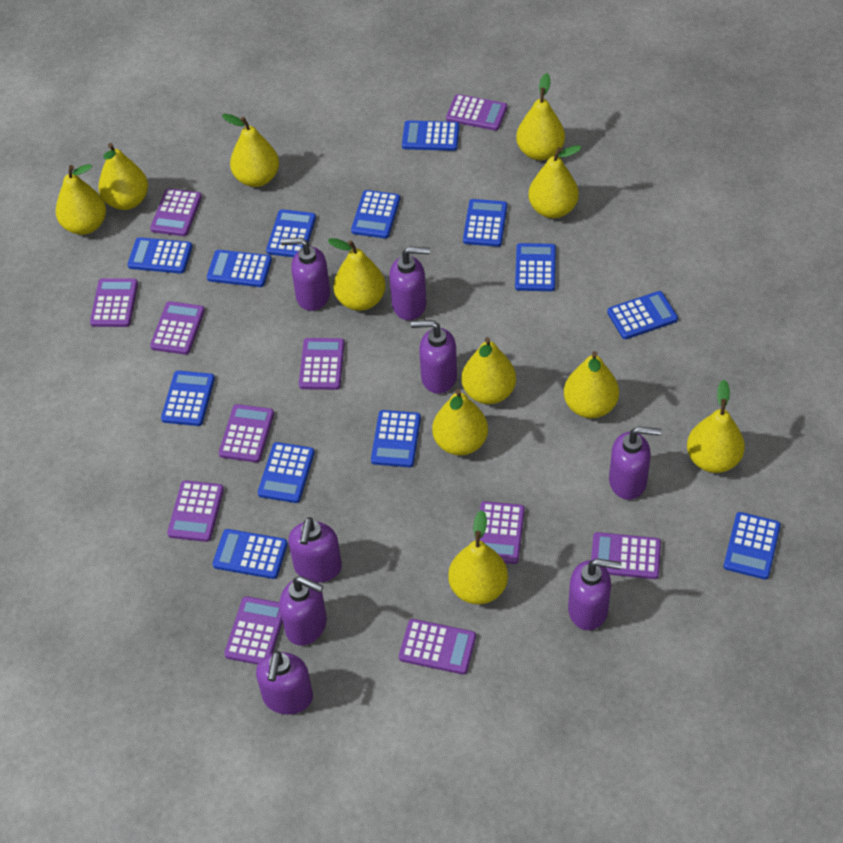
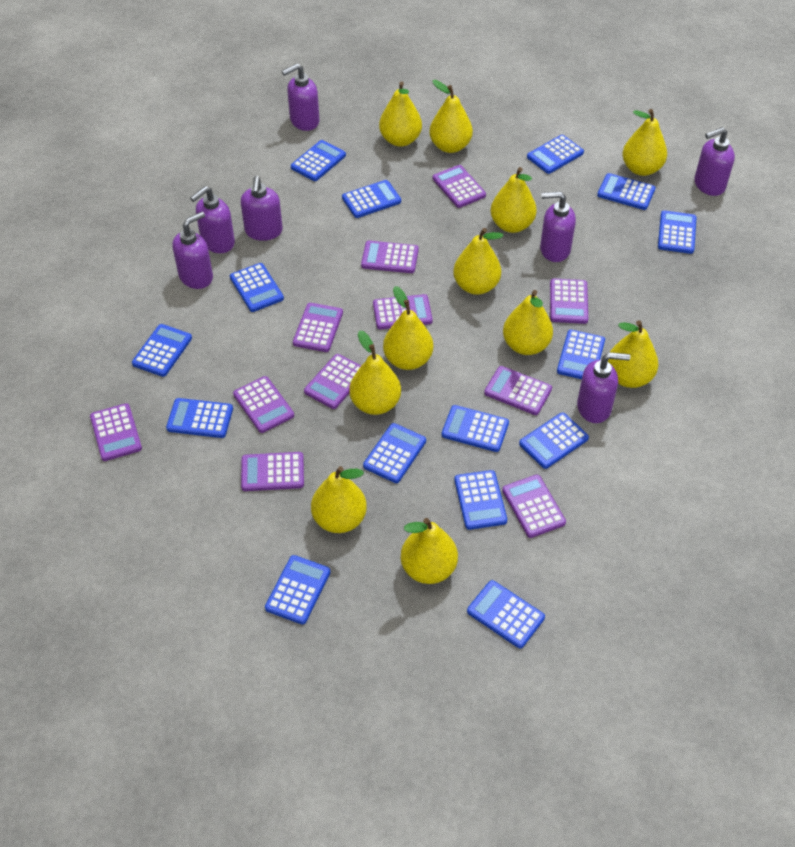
blue calculator: [128,237,192,274] [161,370,215,426] [207,250,272,287] [213,529,288,579] [258,442,315,503] [266,209,316,257] [351,190,400,239] [371,410,421,467] [402,120,459,151] [463,199,507,247] [515,243,556,291] [607,291,678,339] [724,512,781,580] = 13 -> [132,324,192,377] [166,398,233,438] [230,263,284,312] [265,555,331,625] [291,140,346,181] [342,180,401,218] [363,423,426,483] [442,405,509,452] [454,470,507,530] [467,580,545,649] [519,413,589,469] [527,135,584,174] [557,330,605,379] [597,173,655,210] [658,210,696,254] = 15
purple soap dispenser: [256,651,313,715] [279,576,327,646] [281,238,330,311] [288,517,342,583] [389,247,430,320] [411,320,457,394] [568,559,621,630] [609,426,661,500] = 8 -> [172,212,213,289] [190,186,235,253] [241,176,283,241] [282,63,319,131] [540,192,576,262] [577,352,630,423] [694,127,735,196] = 7

